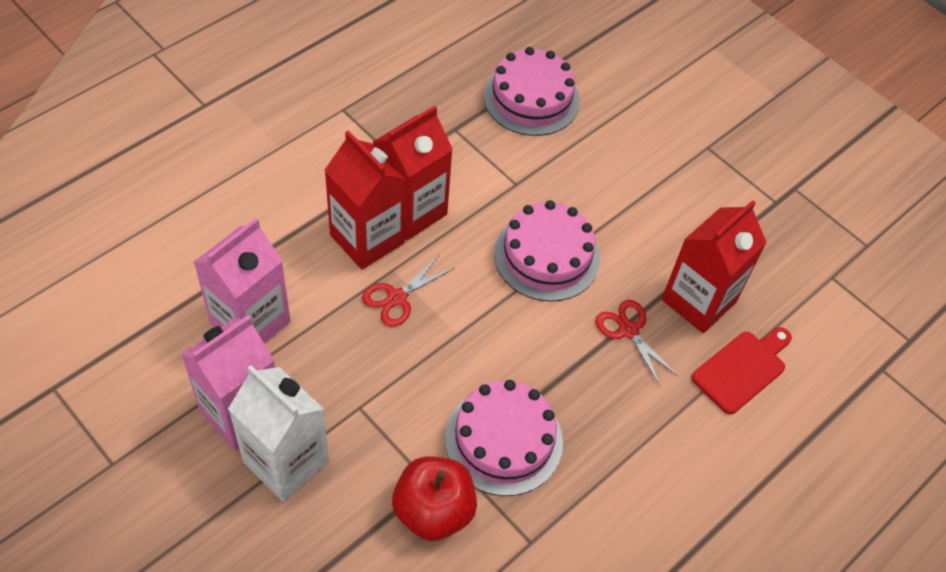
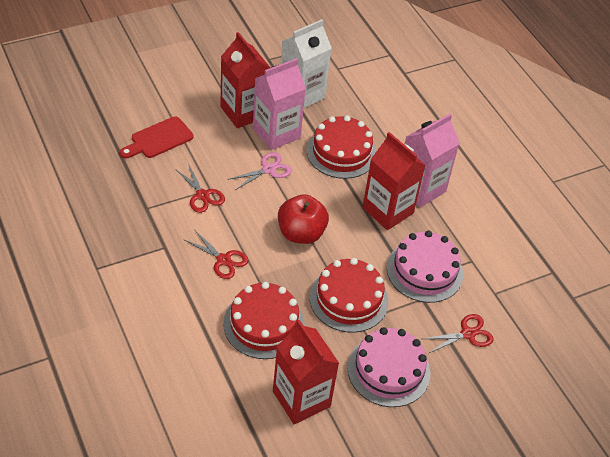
pink cake: [445,380,563,496] [484,47,580,136] [494,200,600,302] = 3 -> [348,327,430,407] [387,231,463,303] = 2
pink scissors: none = 0 -> [227,152,292,190] = 1
red cake: none = 0 -> [223,282,305,359] [307,115,376,179] [310,258,389,333] = 3
red scissors: [362,254,455,327] [596,300,679,386] = 2 -> [175,163,225,213] [183,230,249,279] [423,314,493,353] = 3

